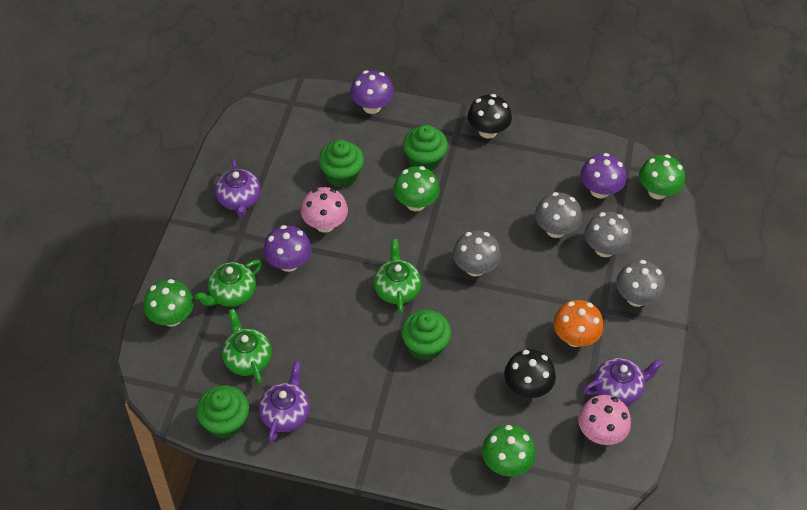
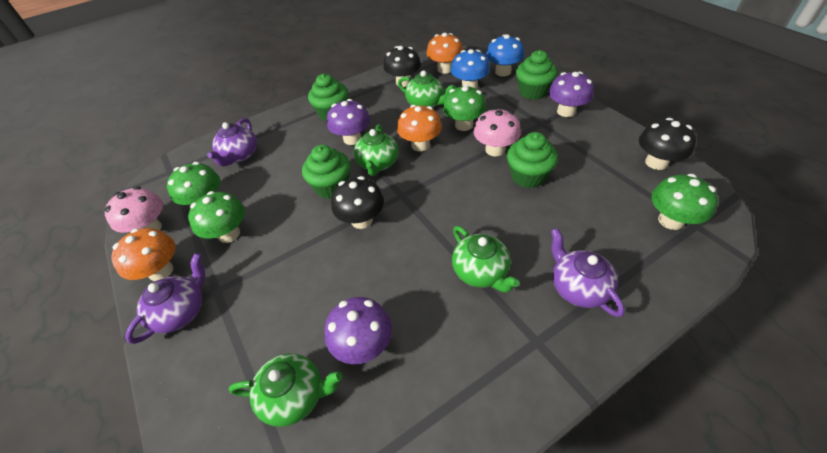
black mushroom: [468,94,512,138] [504,349,556,398] = 2 -> [331,176,384,229] [383,46,421,87] [639,118,696,170] = 3
blue mushroom: none = 0 -> [451,49,490,89] [486,34,524,76] = 2
green teapot: [195,260,263,307] [222,309,272,384] [374,239,421,314] = 3 -> [229,353,342,427] [354,124,399,176] [398,70,456,108] [452,226,520,293] = 4
grey mushroom: [453,230,501,277] [535,192,582,238] [585,212,632,257] [616,260,665,307] = 4 -> none = 0
orange mushroom: [553,300,603,347] = 1 -> [111,228,176,281] [397,105,442,151] [427,33,463,74] = 3

